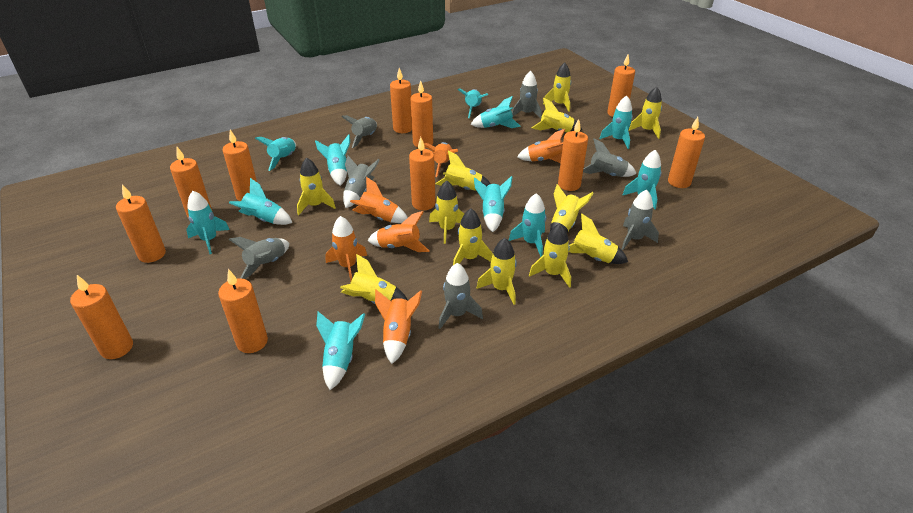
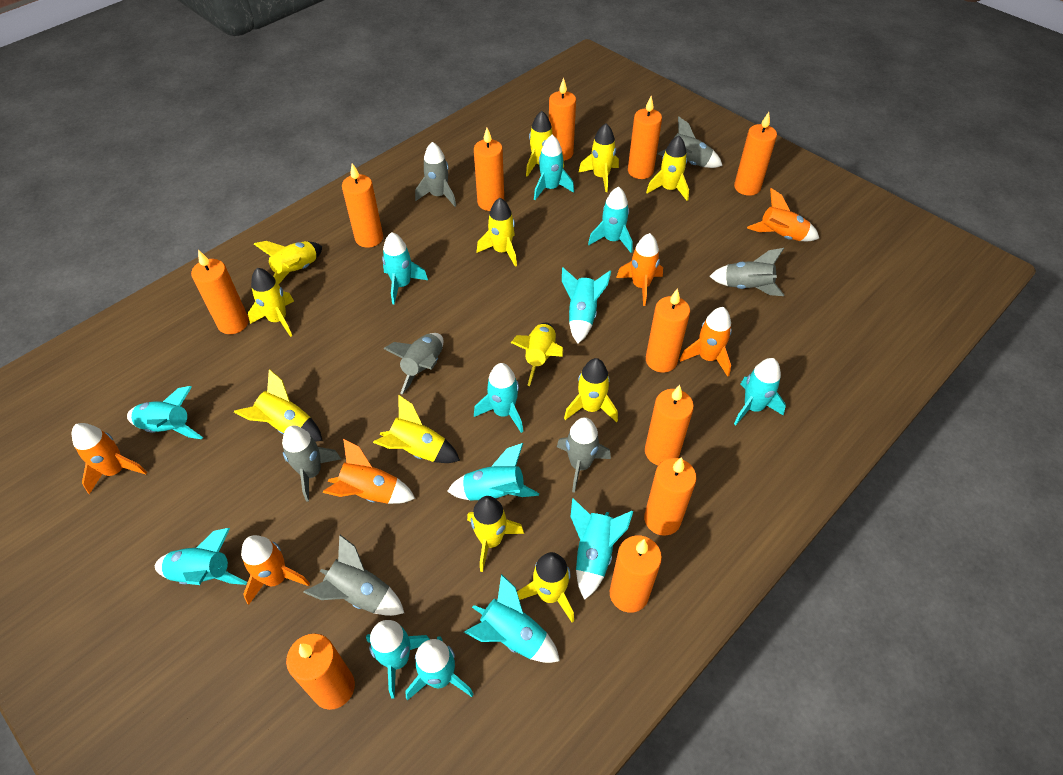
turquoise rocket: [186,191,230,254] [229,178,292,225] [255,137,296,171] [315,134,350,186] [316,312,365,390] [457,88,488,118] [471,96,521,128] [474,176,512,232] [509,193,546,257] [599,96,633,149] [622,150,661,209] = 11 -> [127,386,203,439] [155,528,247,585] [366,620,430,698] [382,232,428,304] [406,636,474,701] [447,443,539,501] [464,574,560,663] [474,363,523,433] [534,135,574,200] [562,267,611,343] [571,498,633,600] [588,186,633,253] [734,358,786,425] = 13

